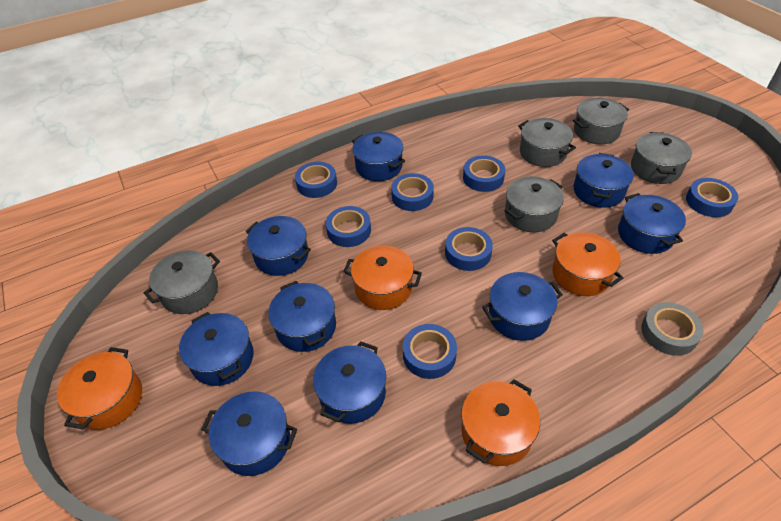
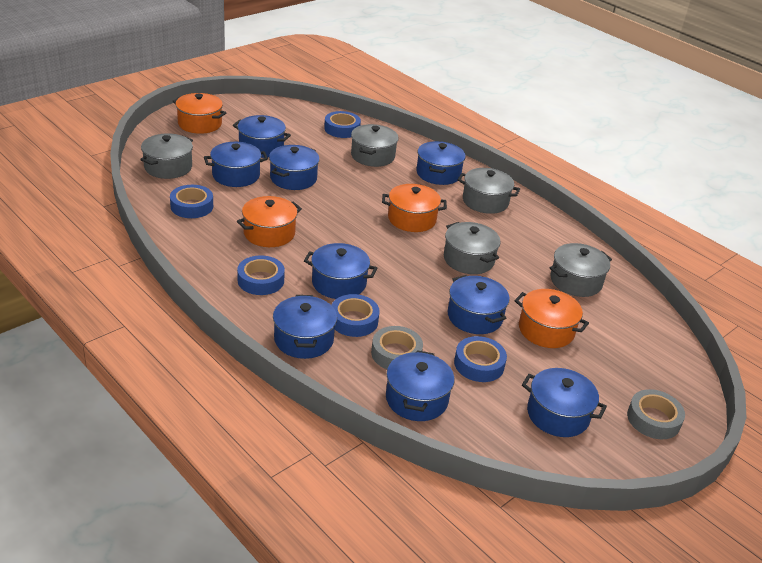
blue tape: [295,162,337,198] [326,206,371,247] [391,173,434,211] [403,324,457,379] [445,227,493,271] [463,155,505,192] [686,178,738,217] = 7 -> [170,185,213,218] [237,255,285,295] [324,111,361,138] [332,294,380,337] [454,336,507,382] = 5
grey tape: [641,302,704,356] = 1 -> [371,326,423,369] [627,389,685,439] = 2

